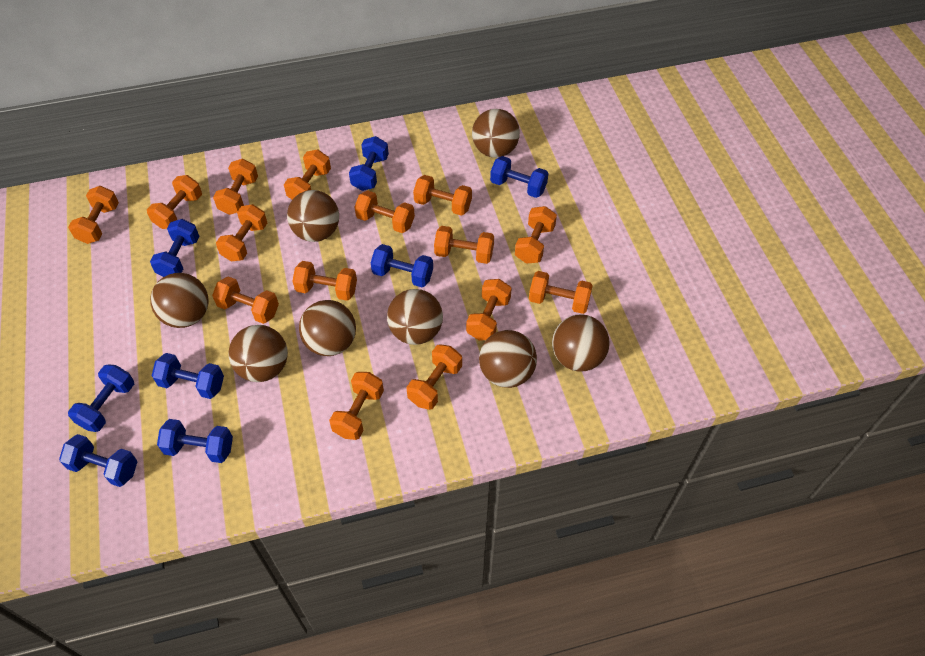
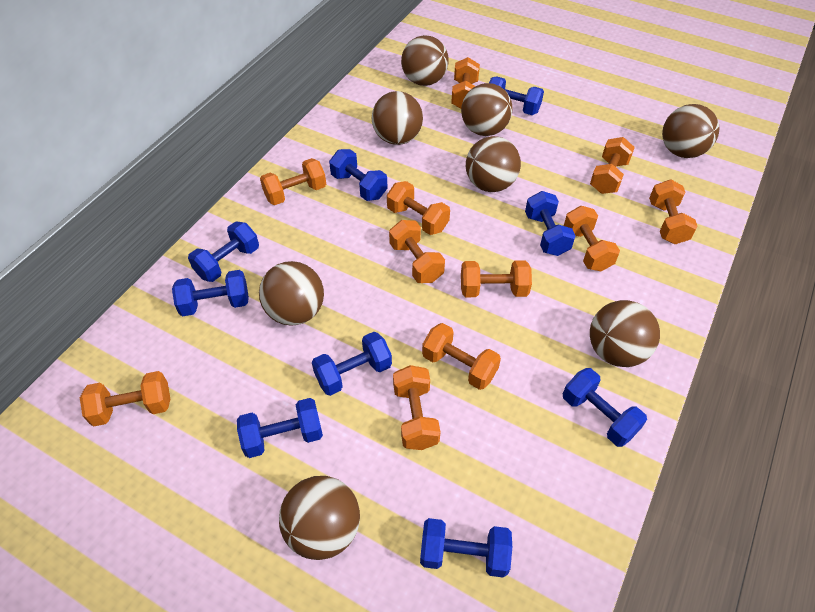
blue dumbbell: [59,434,137,487] [68,364,134,432] [150,219,199,277] [152,353,224,399] [157,419,233,463] [349,136,389,191] [371,244,433,287] [490,156,548,198] = 8 -> [172,270,249,316] [188,221,259,282] [237,398,323,458] [312,332,392,396] [329,149,388,201] [420,518,512,578] [489,77,544,115] [525,191,576,256] [563,368,647,447] = 9
orange dumbbell: [68,186,119,244] [147,175,202,229] [212,277,279,324] [213,159,258,215] [216,204,267,261] [284,150,331,200] [293,261,357,301] [329,372,384,440] [355,190,415,233] [406,344,462,410] [413,175,472,216] [434,226,494,264] [466,279,512,340] [515,206,557,263] [529,271,593,314] = 15 -> [80,371,170,426] [260,158,326,205] [387,181,450,235] [389,220,445,283] [393,365,440,450] [422,323,501,390] [451,57,480,109] [461,260,532,297] [564,206,620,271] [590,137,635,194] [649,180,698,244] = 11

